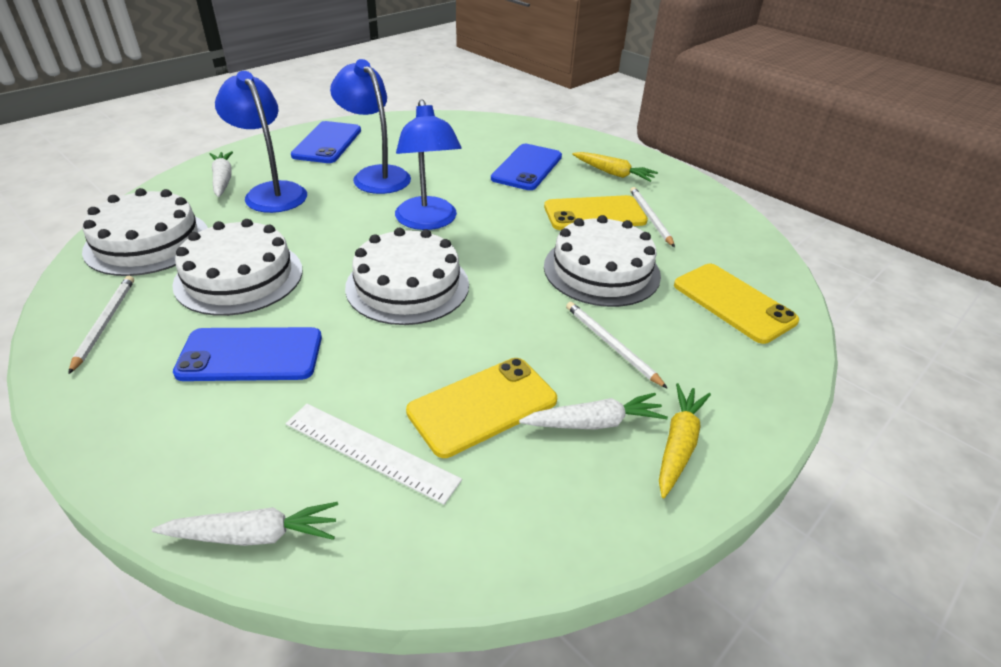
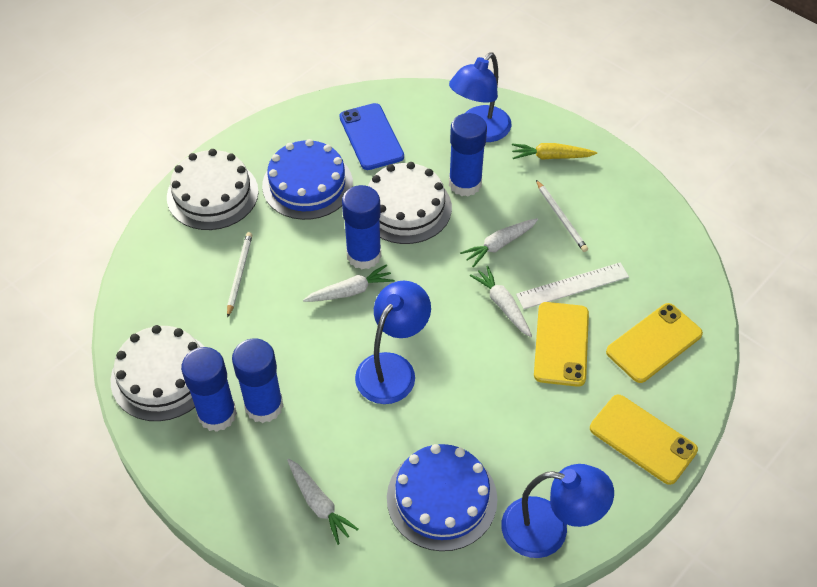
blue cake: none = 0 -> [262,139,353,220] [387,444,498,551] = 2
blue glue stick: none = 0 -> [181,347,237,432] [232,338,284,423] [342,185,381,269] [449,113,487,196] = 4
blue phone: [173,327,322,381] [291,121,361,163] [491,144,562,190] = 3 -> [339,103,404,170] = 1
white cake: [82,188,208,276] [172,219,302,316] [345,228,469,325] [544,215,661,307] = 4 -> [111,325,205,421] [167,149,258,230] [368,162,452,244] = 3
white carrot: [152,502,338,546] [210,151,233,197] [519,393,668,430] = 3 -> [287,459,359,545] [303,264,395,302] [460,218,538,267] [469,266,532,337] = 4
white pencil: [68,276,134,374] [566,302,668,389] [630,187,675,247] = 3 -> [227,232,252,318] [536,180,588,252] = 2
yellow carrot: [572,152,658,182] [659,383,711,498] = 2 -> [512,143,597,160] = 1

